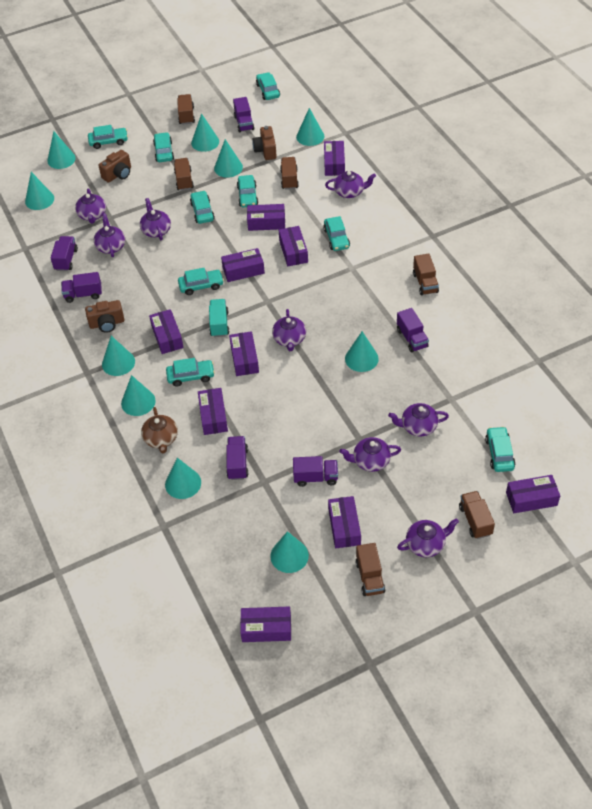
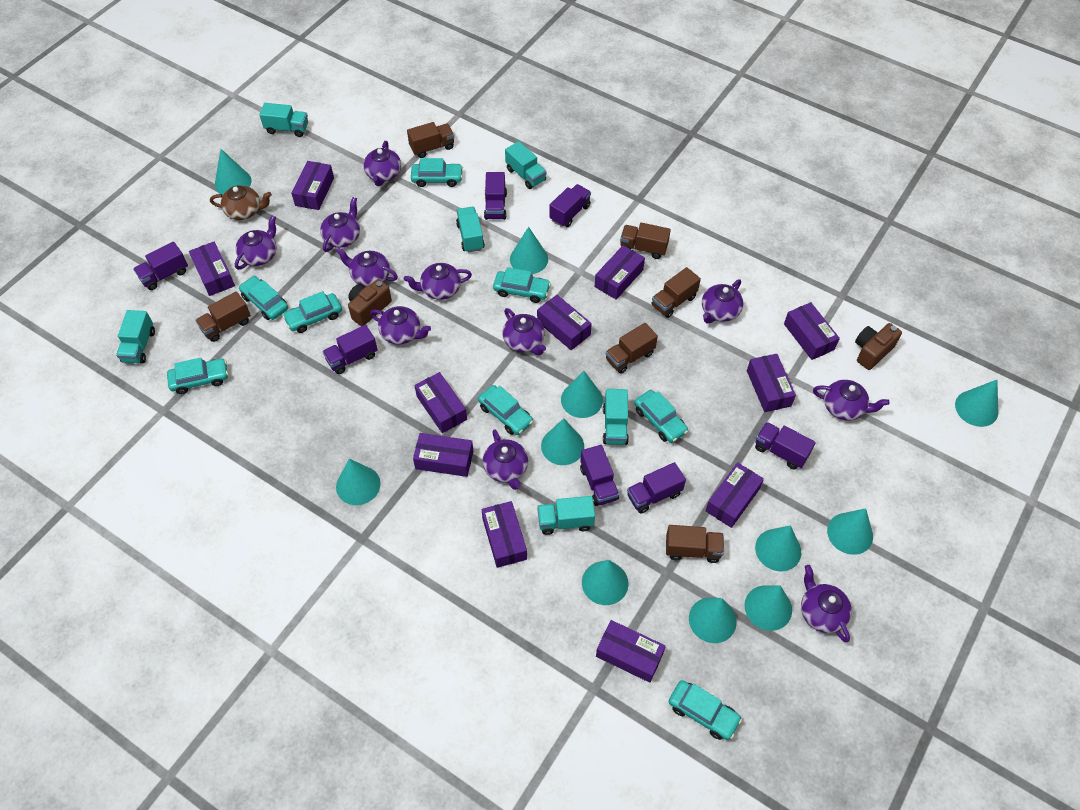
brown camera: [85,300,125,333] [99,150,131,183] [252,126,277,160] = 3 -> [348,279,392,326] [855,323,902,370] = 2
purple box: [149,309,184,354] [198,388,228,435] [221,248,265,282] [229,331,259,376] [240,607,291,642] [247,204,285,231] [279,226,308,266] [324,141,345,176] [328,496,361,548] [506,475,560,513] = 10 -> [189,241,235,296] [291,161,334,210] [413,433,473,477] [415,372,467,433] [482,501,527,568] [537,295,592,350] [595,245,645,300] [596,620,666,683] [706,462,764,528] [747,354,796,412] [784,302,840,360] = 11
purple teapot: [75,188,106,224] [94,213,125,257] [140,198,171,240] [272,309,306,351] [325,171,376,198] [339,437,401,472] [388,403,449,436] [397,518,459,557] = 8 -> [235,215,277,270] [320,197,360,252] [336,247,398,287] [363,141,401,186] [370,306,431,345] [404,263,472,300] [483,429,528,490] [502,308,546,355] [702,279,743,323] [801,565,852,642] [813,380,889,420] = 11
purple truck: [51,236,78,271] [61,272,102,303] [226,436,248,480] [233,97,254,132] [293,456,338,487] [397,308,429,352] = 6 -> [133,242,188,290] [323,325,378,374] [484,172,507,220] [549,184,591,227] [580,445,619,506] [627,462,686,514] [755,422,816,470] = 7
turquoise car: [88,125,128,149] [153,132,174,162] [166,358,215,386] [178,268,224,295] [190,191,215,224] [237,175,258,207] [256,72,280,100] [323,216,350,251] [485,426,515,472] = 9 -> [167,358,228,394] [239,276,288,320] [283,291,342,333] [411,158,463,187] [478,385,533,435] [493,267,551,303] [634,390,688,443] [669,680,742,740] = 8
turquoise cone: [25,172,54,210] [47,131,76,169] [102,336,135,376] [121,375,156,416] [165,458,201,499] [191,113,219,152] [214,139,243,178] [270,531,309,573] [296,108,324,146] [345,331,379,372] = 10 -> [215,149,252,195] [336,459,380,505] [510,227,548,274] [541,418,584,465] [561,371,603,418] [582,560,628,605] [689,597,737,643] [745,585,792,631] [755,525,801,572] [827,508,873,555] [955,380,998,427] = 11
turquoise truck: [209,299,229,337] = 1 -> [116,310,155,364] [259,103,308,137] [456,207,485,252] [505,141,547,189] [537,496,595,535] [603,389,629,445] = 6

